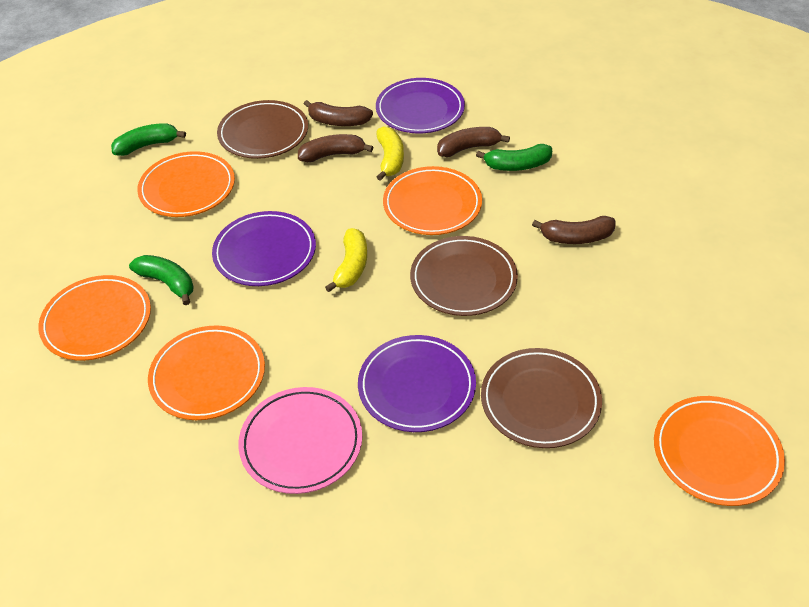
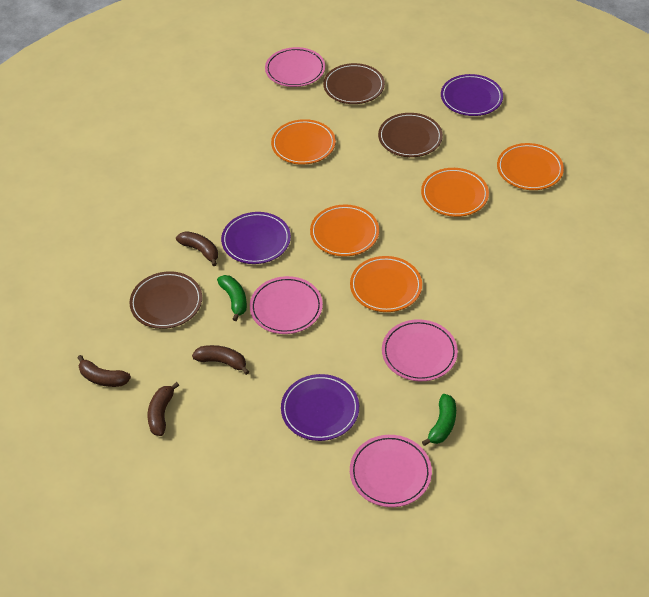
green banana: [111,123,186,156] [129,255,194,305] [476,144,552,171] = 3 -> [217,275,247,321] [422,394,456,446] = 2
pink plate: [238,387,362,494] = 1 -> [250,276,323,334] [265,47,325,87] [350,435,432,507] [382,319,458,381] = 4
yellow banana: [325,228,367,292] [377,126,404,181] = 2 -> none = 0

